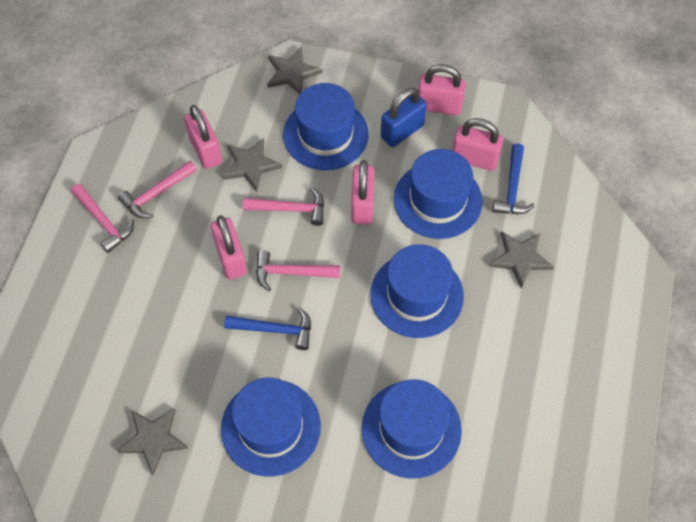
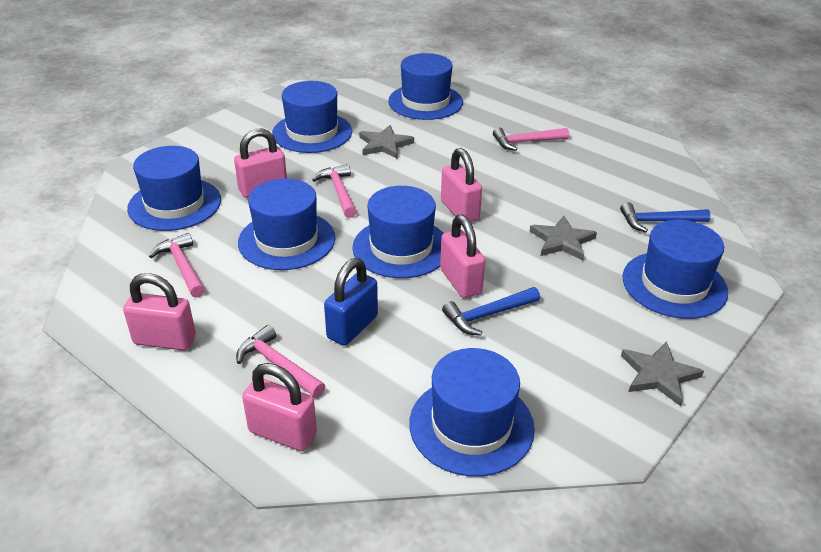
blue hat: [221,378,321,477] [283,83,369,170] [362,379,462,479] [370,244,464,338] [394,149,483,239] = 5 -> [127,146,221,231] [238,179,335,270] [272,81,352,153] [353,186,444,278] [388,53,463,120] [409,348,535,477] [623,220,728,319] = 7
grey star: [117,408,188,475] [222,138,282,192] [267,47,322,95] [489,231,554,289] = 4 -> [359,125,414,158] [529,216,597,260] [621,341,704,406] = 3

